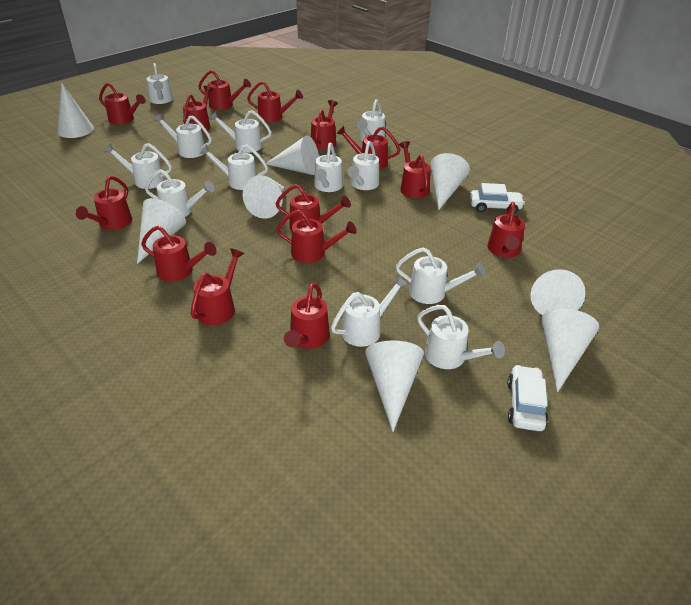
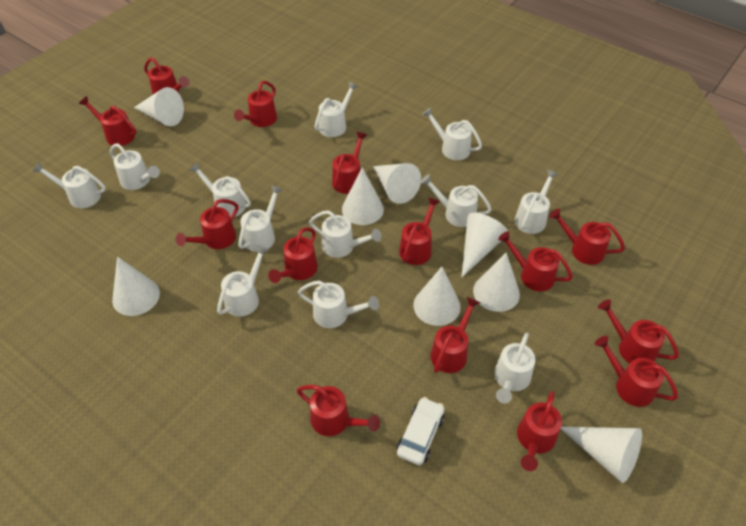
white car: [470,183,525,213] [507,365,548,431] = 2 -> [397,397,445,465] = 1

